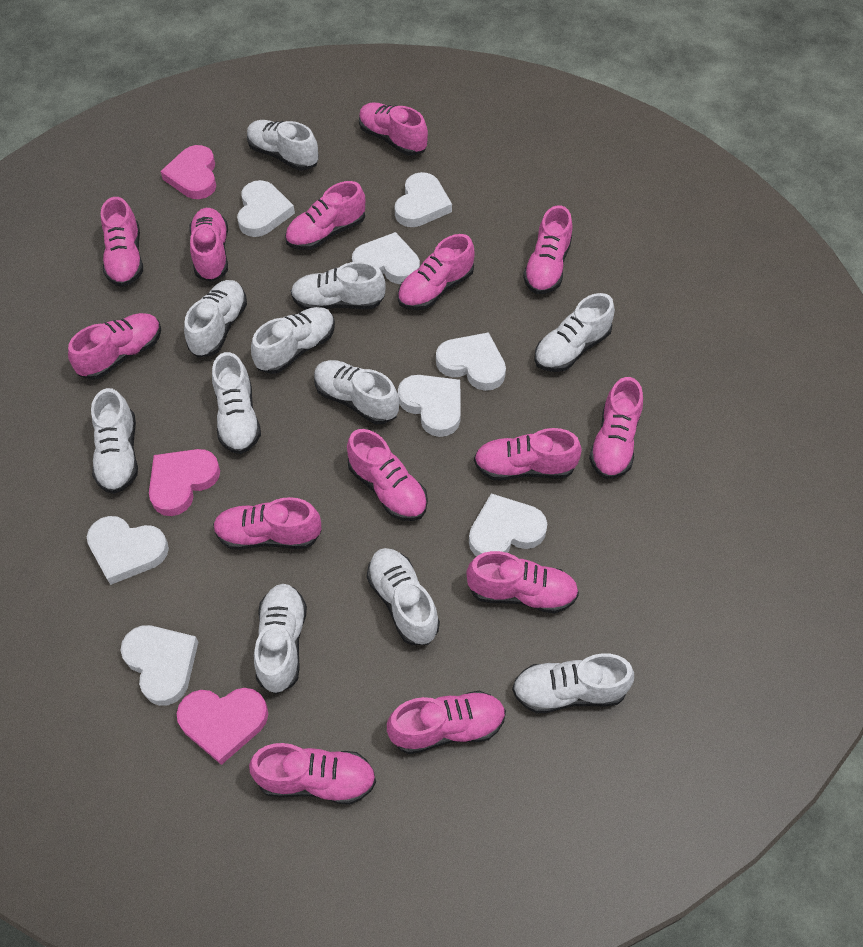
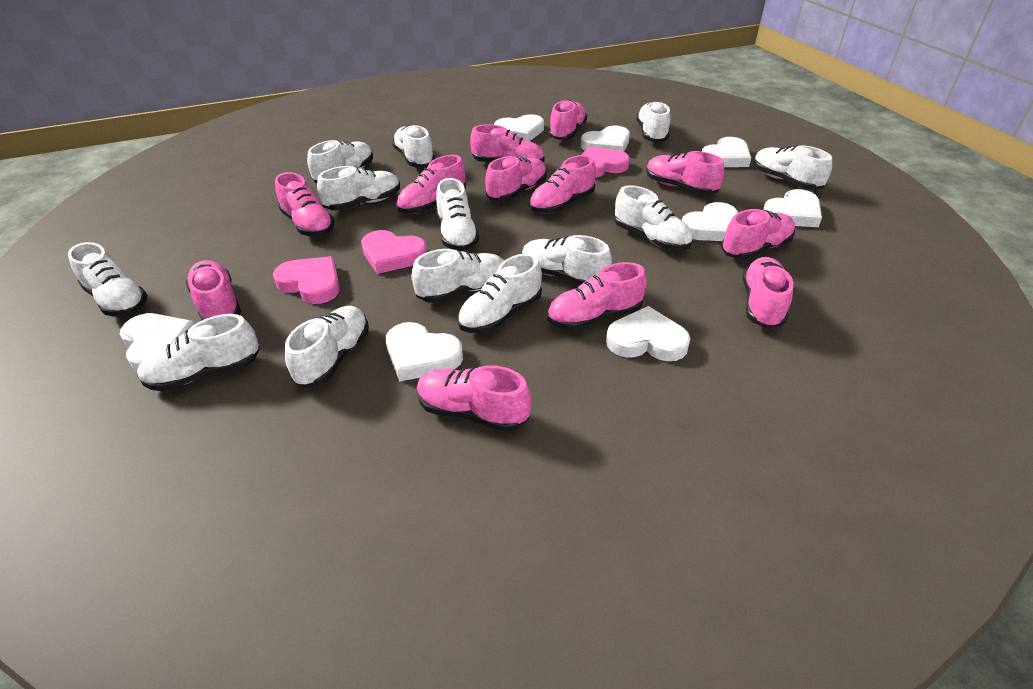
pink shoe: [68,313,161,380] [101,197,143,287] [189,208,228,282] [213,497,321,550] [249,743,376,805] [285,181,365,250] [347,429,428,521] [359,102,428,156] [387,691,506,754] [398,234,475,310] [466,551,579,613] [474,428,582,481] [523,205,573,294] [589,377,643,479] = 14 -> [186,260,241,320] [275,172,335,237] [396,155,466,214] [417,365,532,432] [470,124,545,162] [485,156,547,201] [530,155,596,214] [547,262,647,330] [549,100,587,140] [646,151,725,195] [721,209,795,260] [742,257,793,329] = 12
white shoe: [91,388,138,494] [184,280,247,357] [212,352,261,454] [247,120,319,170] [251,307,335,374] [254,584,307,694] [291,261,386,310] [314,360,399,424] [367,548,440,645] [512,653,634,713] [534,293,615,372] = 11 -> [68,242,148,317] [137,314,260,391] [285,306,369,387] [307,140,373,183] [317,166,400,211] [392,125,435,167] [412,249,504,303] [436,178,479,251] [458,254,542,333] [522,235,612,285] [615,185,693,250] [636,101,670,142] [754,145,832,190] = 13

